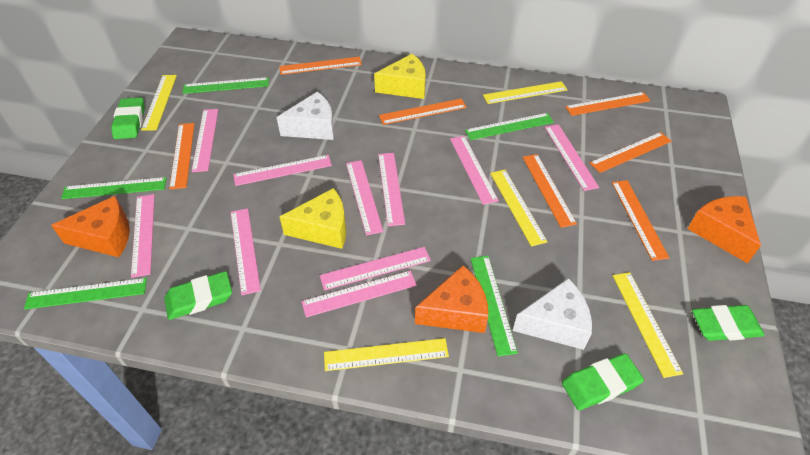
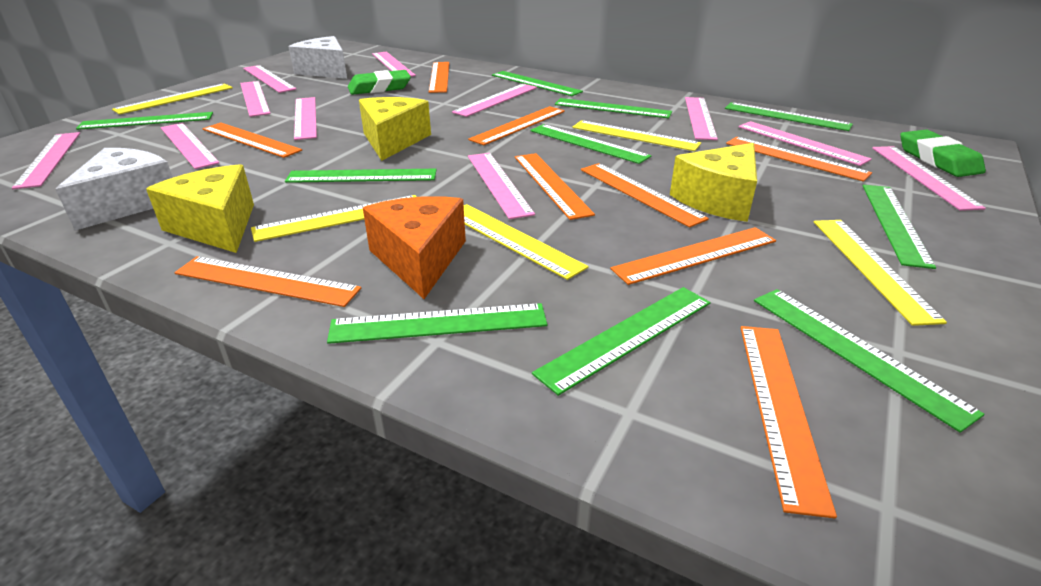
green eraser: [111,97,145,139] [164,271,232,320] [562,353,644,410] [692,305,765,341] = 4 -> [348,70,411,95] [900,130,986,177] = 2
green ruler: [24,278,147,310] [61,177,166,199] [183,77,269,94] [465,113,554,140] [470,256,518,356] = 5 -> [76,112,213,130] [285,169,437,183] [327,303,547,344] [492,71,583,96] [530,124,651,164] [532,287,710,396] [555,98,672,118] [725,102,853,131] [754,289,985,433] [863,185,936,269] = 10
orange cheese: [51,196,130,257] [415,265,488,333] [688,196,761,263] = 3 -> [363,196,466,299] = 1
orange ruler: [169,123,195,190] [279,57,362,75] [379,98,467,125] [523,154,577,228] [565,92,651,116] [590,132,671,173] [612,180,669,261] = 7 -> [175,256,361,307] [202,122,302,158] [429,62,449,93] [468,106,565,145] [515,153,595,220] [581,163,709,228] [610,227,776,285] [726,137,872,182] [741,326,837,519] = 9
pink ruler: [131,194,155,278] [192,109,218,172] [231,208,261,295] [233,155,332,186] [301,271,417,317] [320,247,431,290] [346,160,383,235] [378,153,405,226] [450,136,499,205] [545,124,599,191] = 10 -> [12,132,80,189] [161,123,219,169] [240,81,271,117] [243,65,296,93] [294,97,317,140] [372,52,416,77] [452,84,537,117] [468,153,535,219] [685,97,718,140] [738,121,872,166] [872,146,986,211] = 11
yellow cheese: [279,188,346,249] [374,54,426,99] = 2 -> [146,164,254,253] [359,97,431,161] [670,143,757,222] = 3

